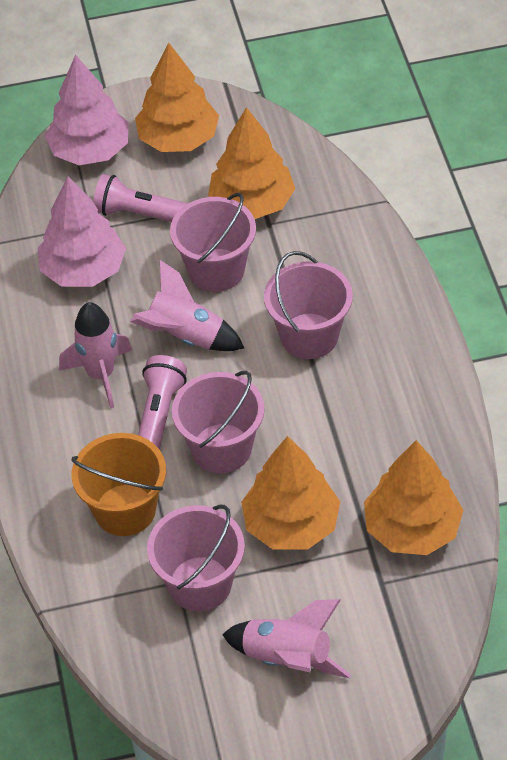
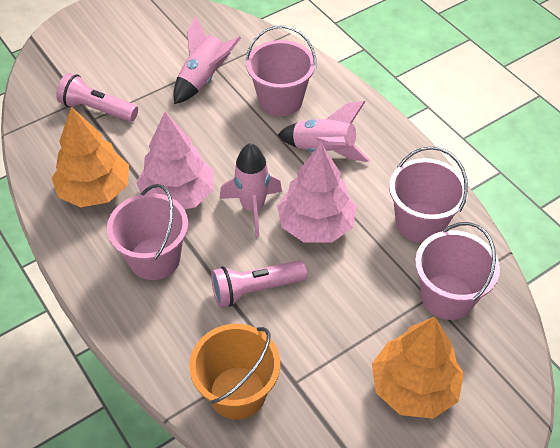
orange tree: [135,43,219,152] [208,107,295,219] [241,436,340,550] [364,440,463,555] = 4 -> [52,107,129,207] [372,317,464,419] = 2

